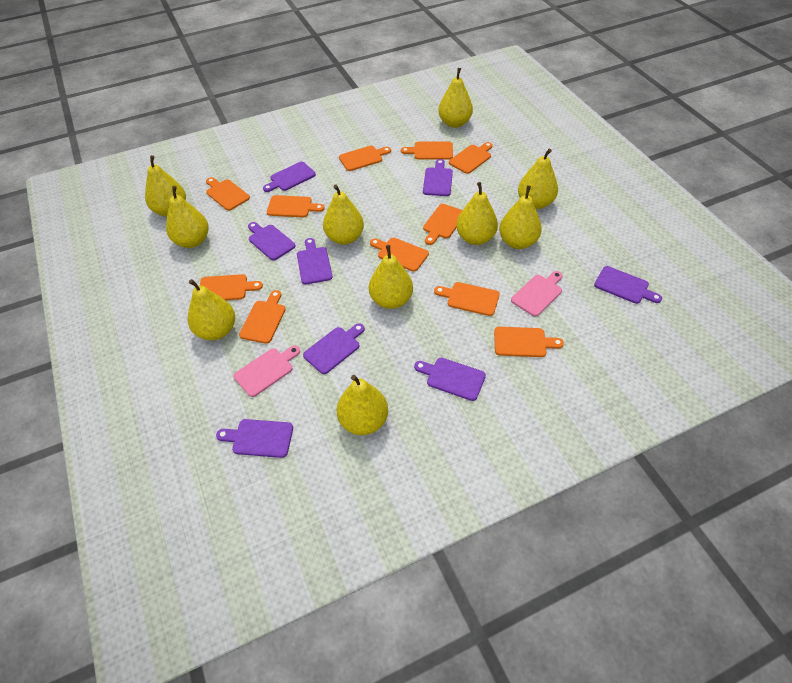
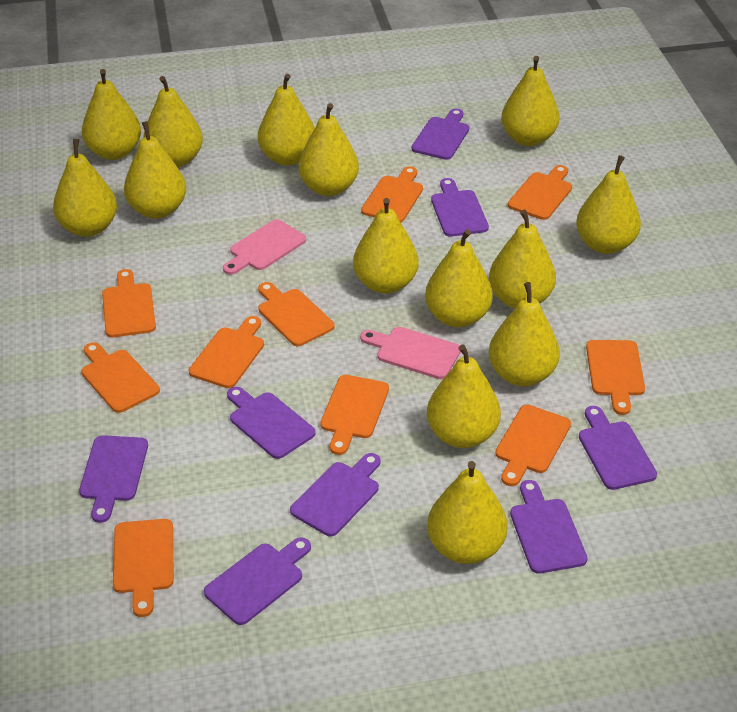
orange cutting board: [200,274,263,300] [206,177,250,211] [239,290,286,344] [267,195,325,218] [339,146,391,171] [370,238,429,272] [401,142,453,160] [423,204,463,245] [434,282,500,316] [449,142,493,174] [494,327,564,357] = 11 -> [81,342,160,413] [102,269,156,337] [113,519,174,617] [189,316,264,388] [258,282,335,346] [320,375,389,455] [361,166,423,223] [495,405,571,486] [508,165,572,220] [586,340,645,415] = 10
yellow pear: [145,155,186,217] [166,186,209,248] [188,279,235,340] [323,184,364,245] [337,375,388,435] [369,245,413,309] [438,68,473,128] [456,182,498,245] [499,186,542,249] [518,149,558,209] = 10 -> [53,139,117,237] [82,69,141,160] [124,121,186,219] [143,76,203,168] [258,74,315,166] [299,103,359,196] [353,198,419,294] [425,229,493,327] [427,345,501,448] [427,461,508,564] [489,210,556,308] [489,282,560,386] [501,56,560,146] [576,155,641,254] = 14

